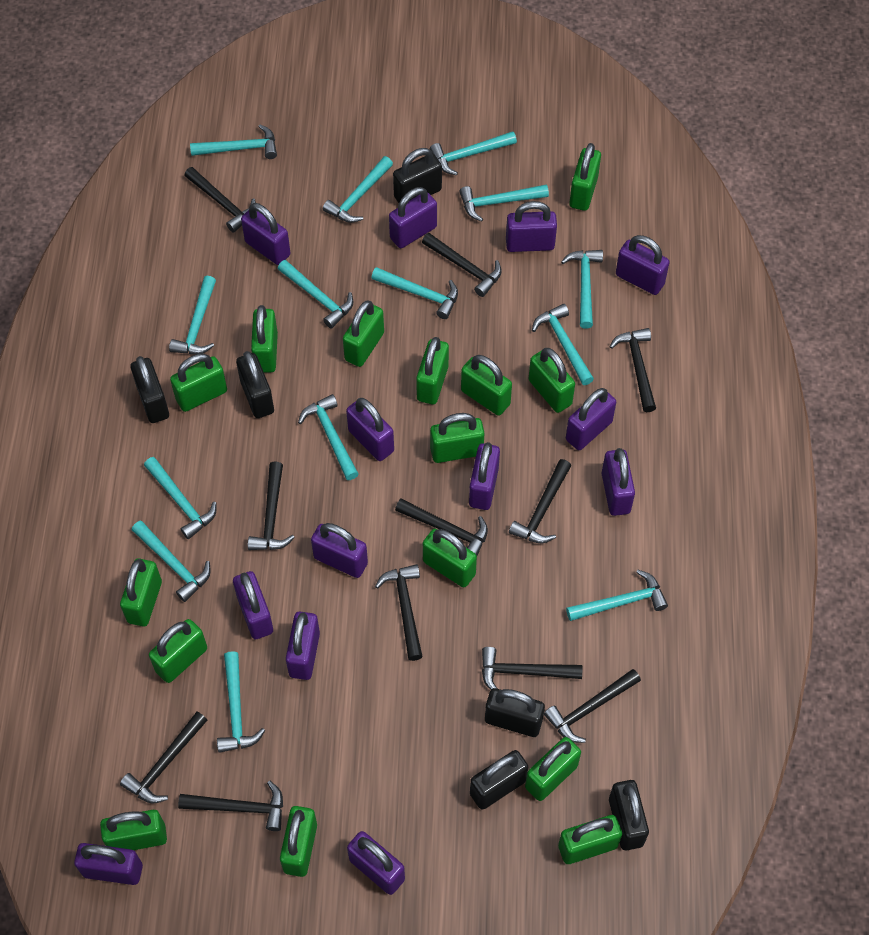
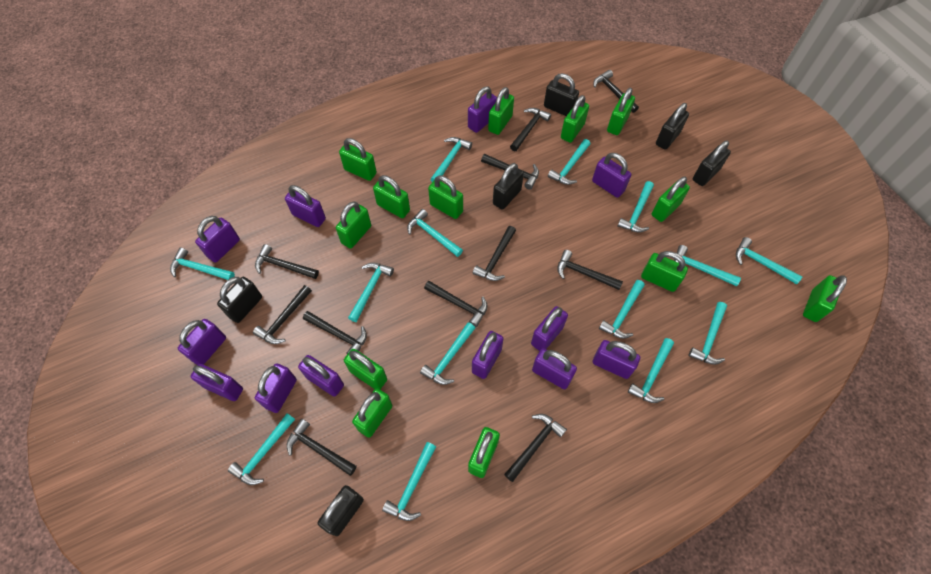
green padlock: [100,810,167,850] [120,558,162,627] [149,619,207,683] [170,354,227,412] [251,305,278,372] [280,806,317,877] [343,300,384,367] [416,337,449,404] [423,529,477,588] [430,413,484,463] [461,355,512,416] [525,737,581,801] [529,348,575,413] [558,815,622,864] [569,143,601,211] = 15 -> [336,201,371,249] [339,138,377,181] [344,349,387,389] [352,388,392,438] [373,175,410,218] [428,176,463,219] [468,427,500,478] [488,87,514,135] [561,95,589,143] [607,88,635,135] [641,251,688,292] [651,177,690,222] [803,275,847,322] = 13
purple padlock: [74,843,143,885] [233,571,273,639] [241,203,290,265] [286,612,320,680] [311,523,368,578] [346,398,394,461] [347,831,405,895] [389,187,437,248] [469,442,500,510] [506,201,557,252] [566,388,616,450] [602,448,635,516] [616,235,670,295] = 13 -> [178,319,226,365] [191,364,243,401] [195,216,240,262] [255,363,297,413] [285,185,326,227] [298,355,344,397] [468,86,497,133] [472,331,504,379] [531,306,568,351] [532,348,577,389] [592,153,631,198] [593,340,640,379] = 12

